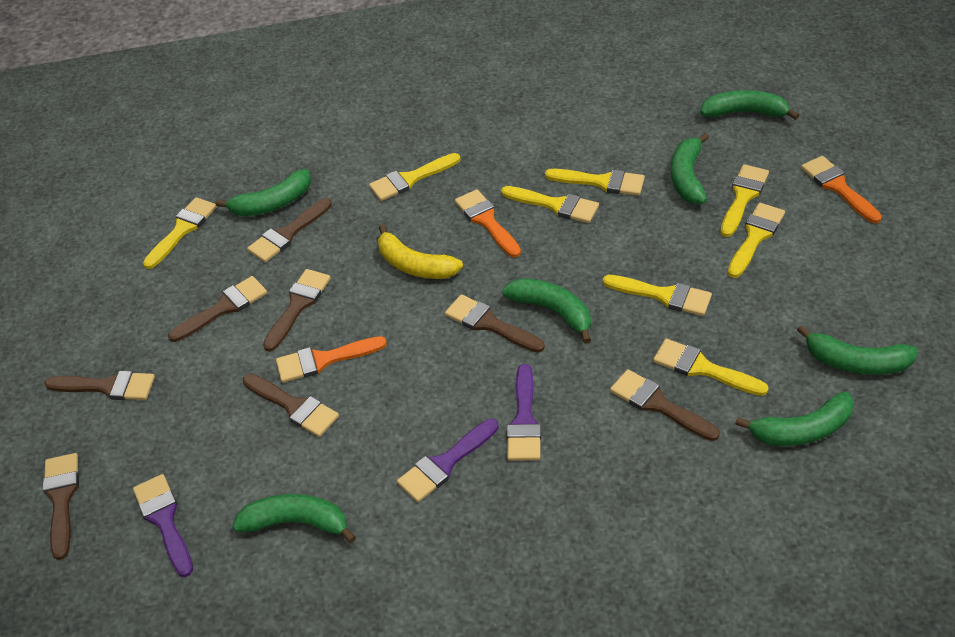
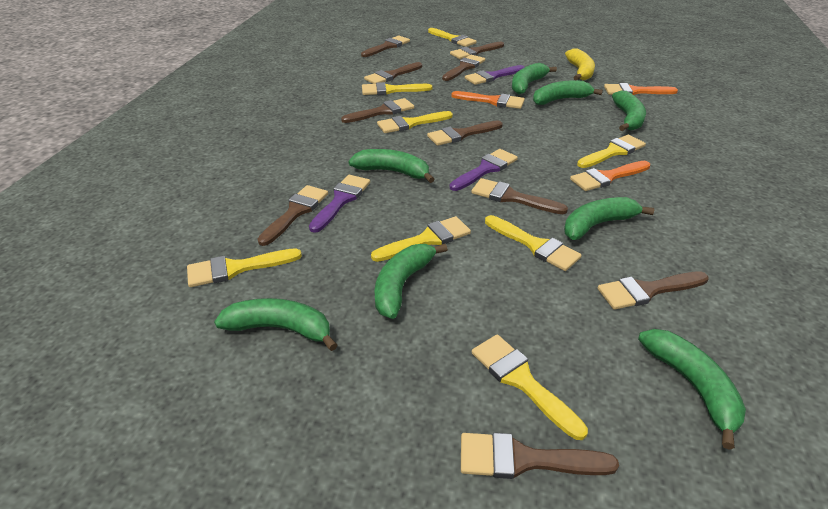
brown brush: [43,453,79,560] [44,371,155,400] [168,276,267,342] [243,373,339,437] [247,198,332,262] [263,269,331,352] [445,294,545,353] [610,369,720,441] = 8 -> [257,185,328,246] [341,98,414,123] [361,36,410,57] [364,62,422,84] [427,120,503,146] [442,55,485,81] [450,42,504,59] [461,433,619,479] [471,178,568,214] [598,271,709,310] = 10
green banana: [216,169,311,216] [232,494,356,543] [502,278,591,344] [671,133,709,204] [700,90,799,120] [735,391,854,446] [797,325,918,375] = 7 -> [214,298,337,351] [348,149,435,183] [374,244,448,319] [512,63,557,94] [533,80,603,105] [564,197,654,240] [612,91,646,131] [638,329,746,450] = 8

